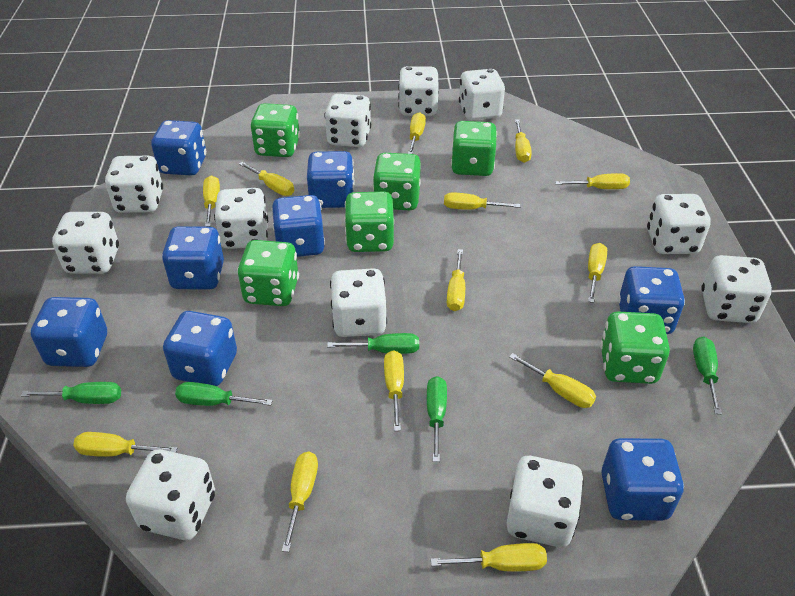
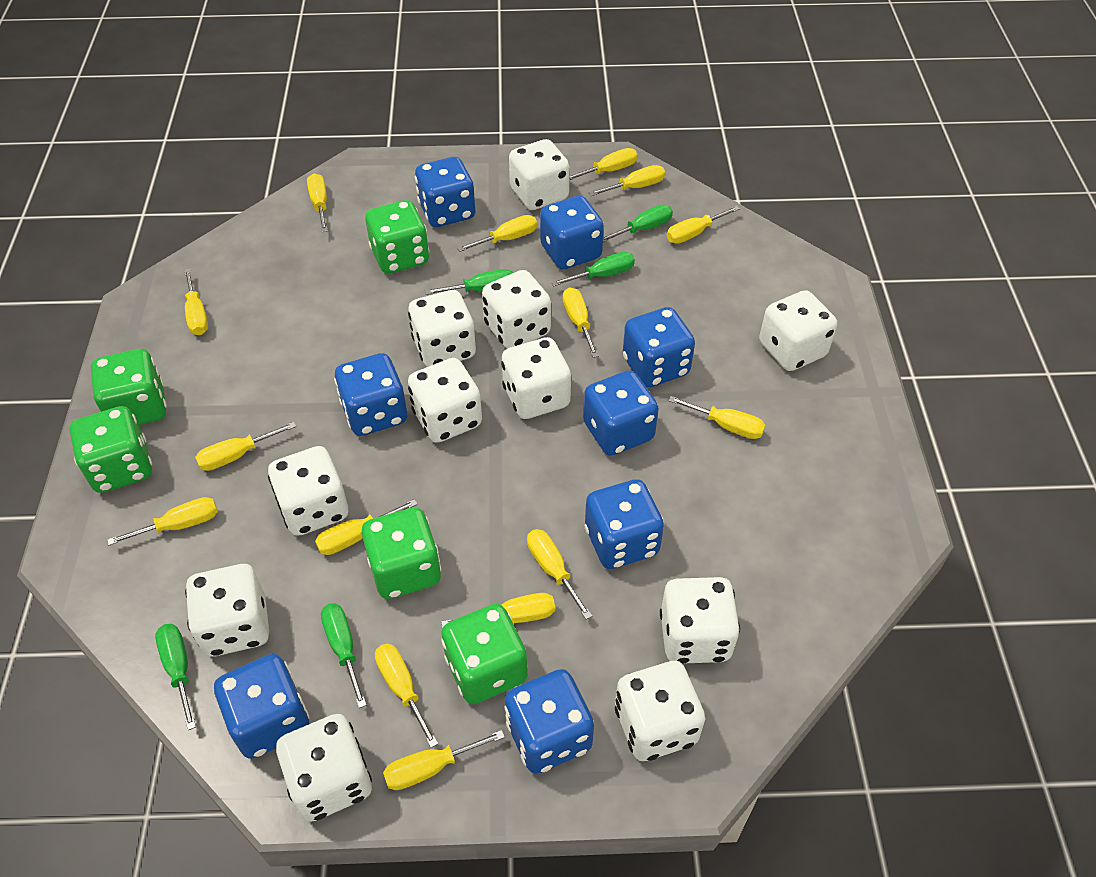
green dice: [237,240,299,306] [250,103,300,157] [344,192,394,252] [373,153,421,210] [451,121,497,176] [600,311,670,384] = 6 -> [70,406,152,493] [91,349,167,425] [362,507,441,599] [365,200,429,274] [441,604,527,704] = 5
yellow screwdriver: [73,432,177,457] [203,176,220,227] [239,162,294,196] [281,452,318,552] [384,350,404,431] [408,112,426,154] [431,543,547,572] [444,192,520,210] [447,249,465,311] [509,353,596,408] [515,120,532,163] [555,173,630,189] [588,243,607,303] = 13 -> [107,497,218,545] [184,269,208,335] [195,422,296,471] [307,173,328,232] [315,499,418,555] [375,644,438,748] [383,730,505,790] [441,593,555,628] [457,215,537,252] [527,529,592,620] [563,287,599,358] [569,148,638,180] [589,165,665,196] [667,206,740,244] [668,396,766,439] = 15

